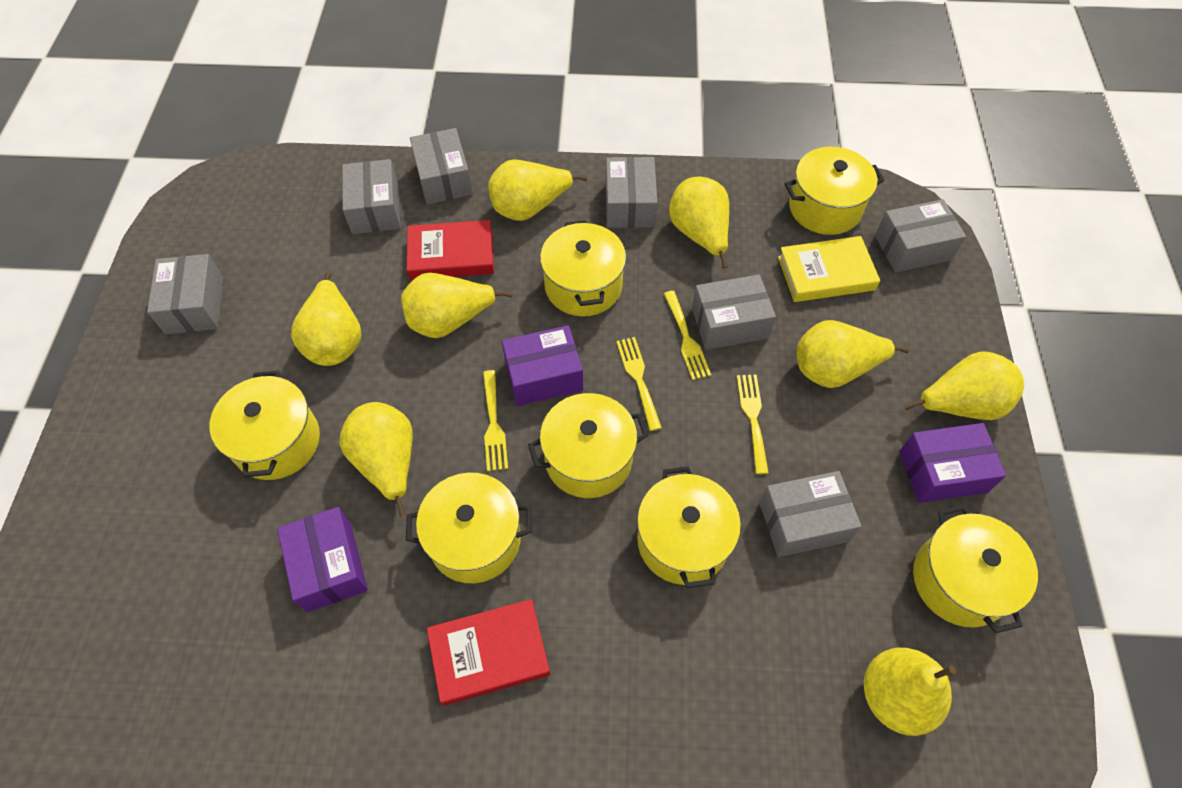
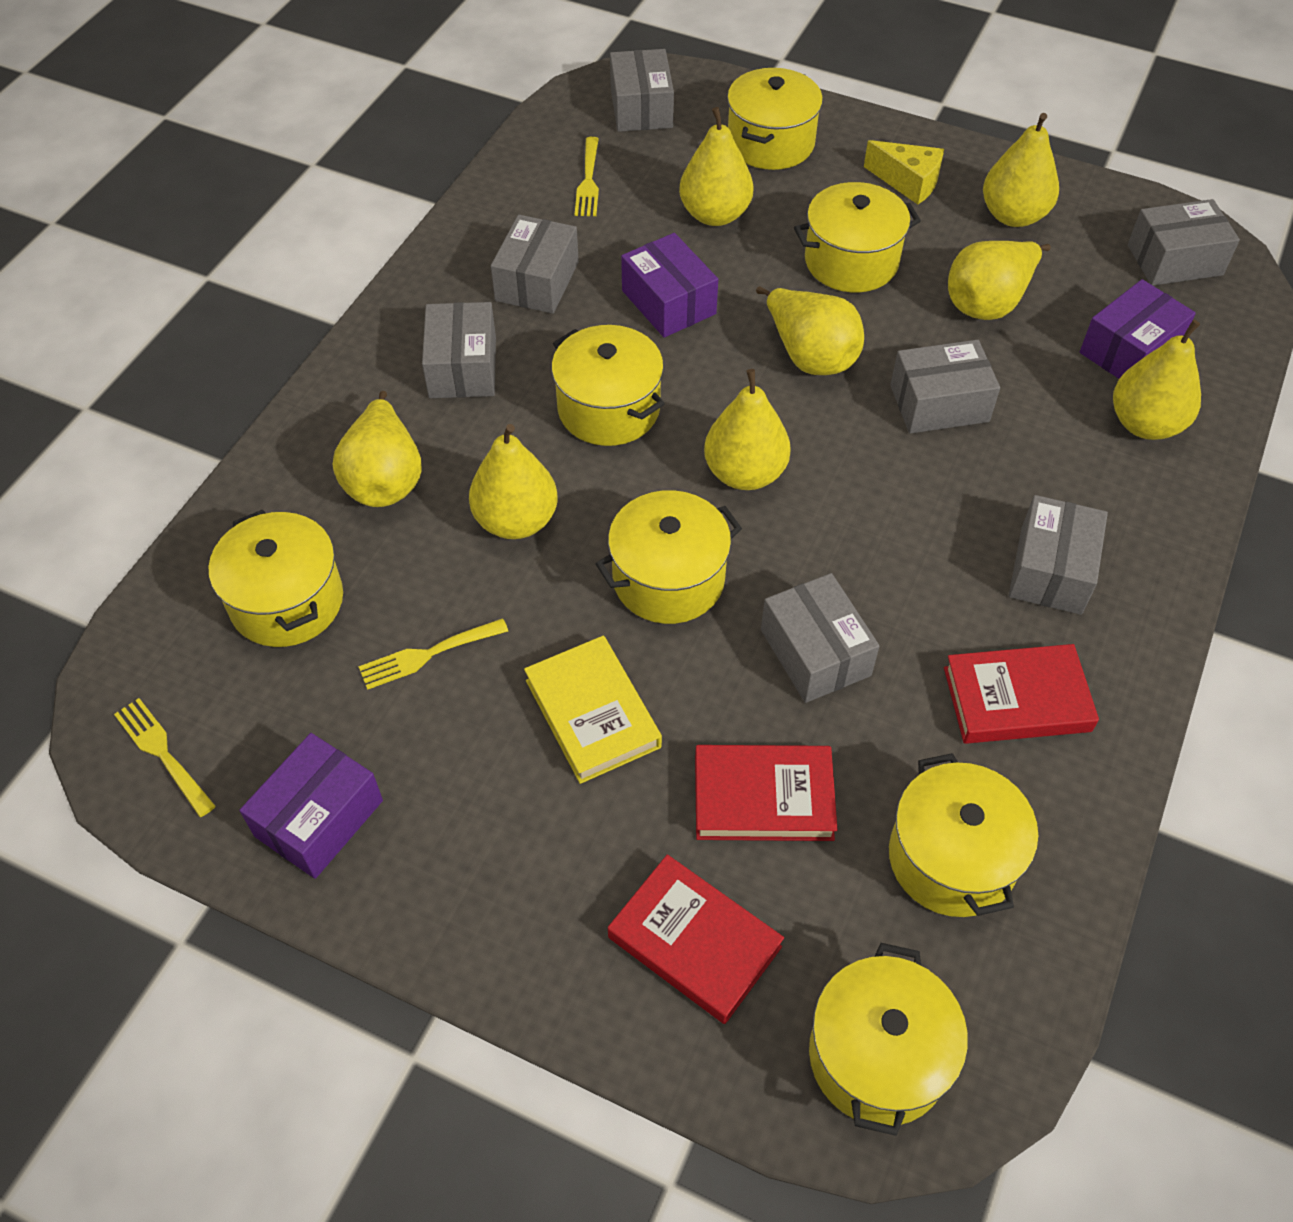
red book: [407,220,494,280] [427,599,550,706] = 2 -> [608,854,784,1024] [695,745,838,841] [944,644,1099,744] = 3
yellow cheese: none = 0 -> [864,140,944,205] = 1
yellow fork: [483,370,508,471] [616,337,662,431] [664,291,711,380] [737,374,769,474] = 4 -> [114,698,216,817] [358,618,508,690] [575,137,599,216] = 3

